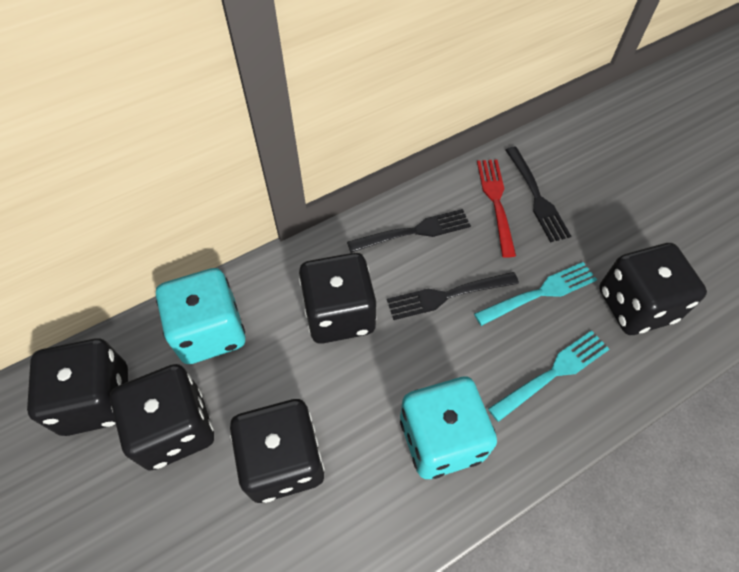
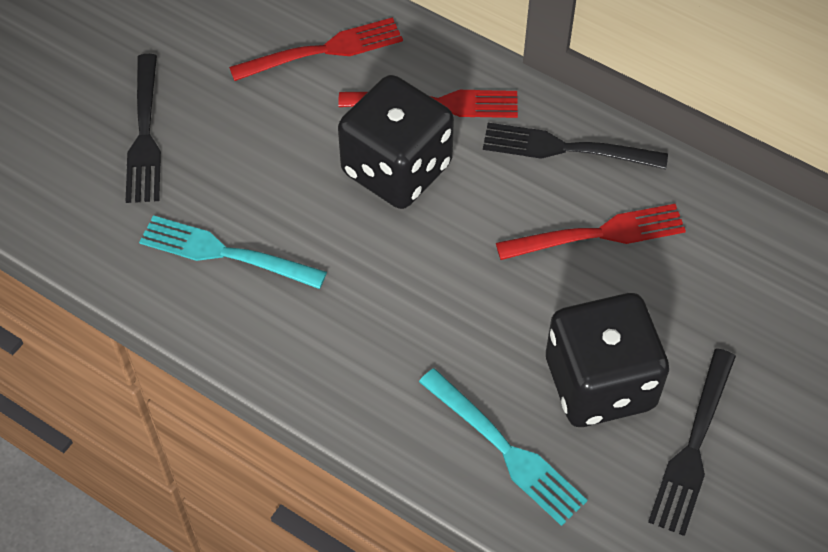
black dice: [27,338,128,436] [110,364,214,471] [230,399,324,503] [299,253,376,344] [599,243,707,335] = 5 -> [338,75,454,209] [546,293,669,427] = 2
red fork: [477,160,516,258] = 1 -> [229,17,403,81] [338,90,518,118] [496,204,686,260] = 3
turquoise dice: [156,268,245,364] [400,377,497,479] = 2 -> none = 0

